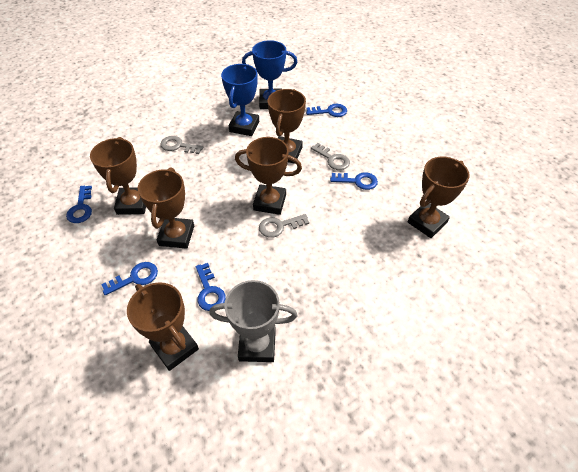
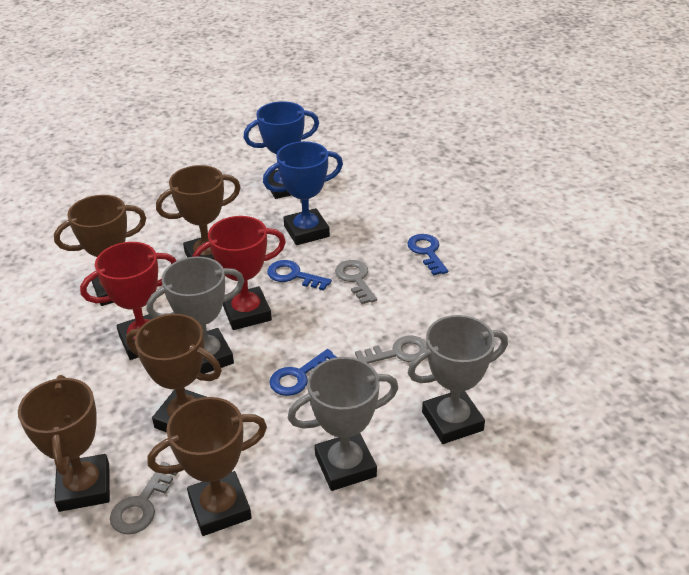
blue key: [66,186,92,223] [101,262,158,295] [196,263,226,311] [306,104,347,117] [330,172,378,190] = 5 -> [267,260,332,291] [269,349,337,396] [407,234,448,276] = 3
brown trophy: [90,137,146,215] [127,282,199,371] [138,168,194,249] [235,137,302,215] [268,89,306,164] [408,157,470,238] = 6 -> [18,375,110,512] [54,195,146,306] [126,314,222,432] [147,397,267,536] [156,165,241,260] = 5
grey trophy: [209,280,297,362] = 1 -> [147,256,244,374] [288,357,398,491] [408,315,508,444] = 3
red trophy: none = 0 -> [80,242,176,360] [193,216,286,330] = 2

